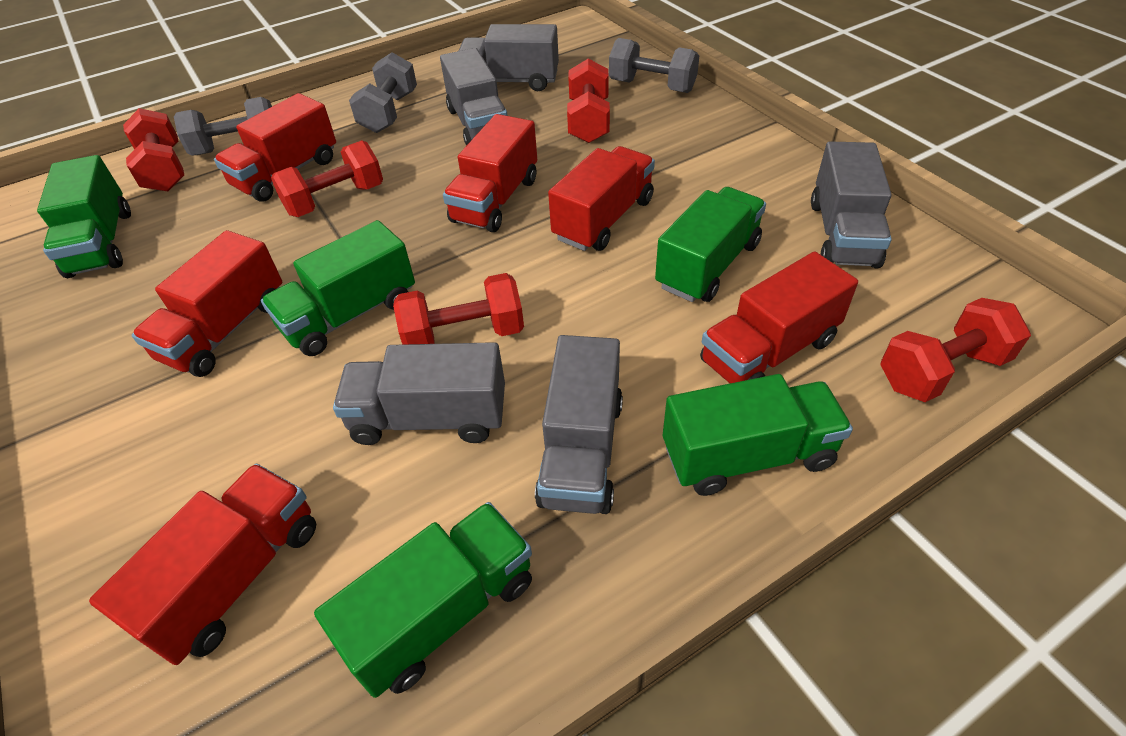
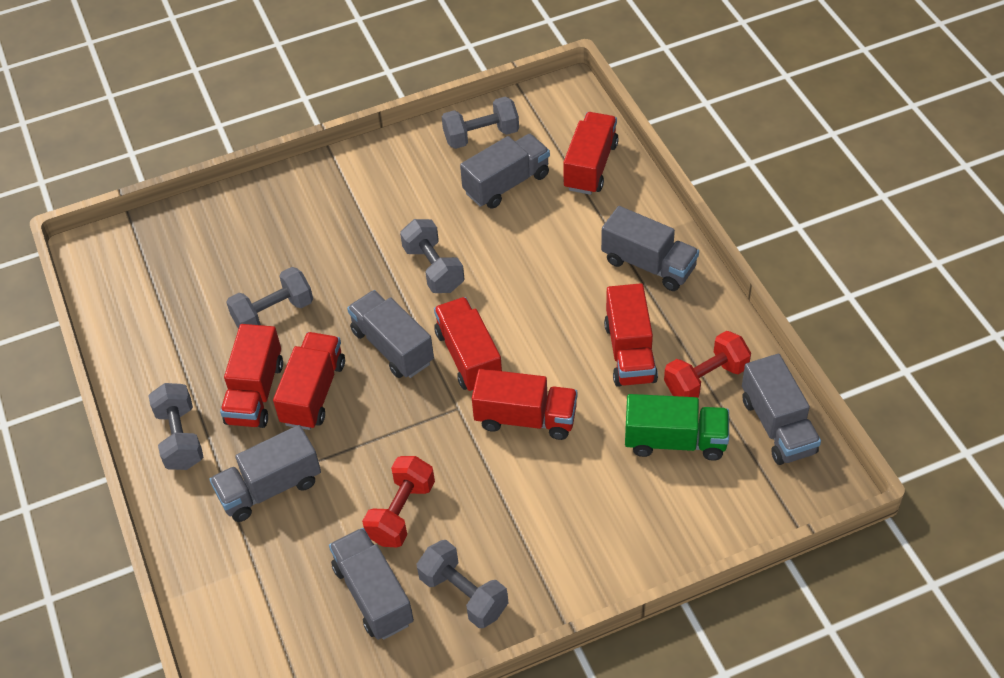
green truck: [37,155,131,278] [261,220,415,356] [314,502,532,698] [655,187,766,302] [663,374,853,496] = 5 -> [625,394,729,461] = 1
grey dumbbell: [174,97,272,155] [349,52,417,133] [609,38,699,93] = 3 -> [148,383,203,470] [226,267,313,329] [400,219,464,293] [417,540,508,628] [442,96,519,149] = 5
grey truck: [333,342,505,445] [440,48,508,146] [459,24,559,91] [535,335,623,514] [811,141,892,268] = 5 -> [209,425,321,522] [329,528,414,640] [347,290,434,378] [460,134,550,209] [601,206,699,291] [742,354,821,465] = 6
red dumbbell: [123,108,184,191] [271,140,383,217] [393,273,524,345] [567,59,610,143] [880,298,1031,402] = 5 -> [362,456,435,547] [664,331,751,398] = 2

